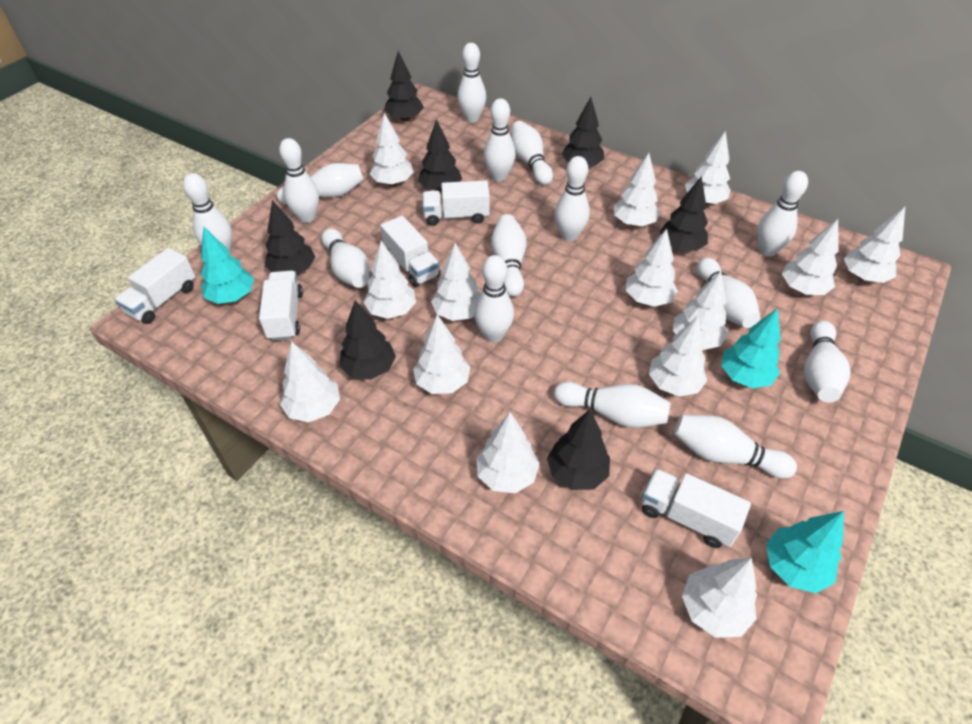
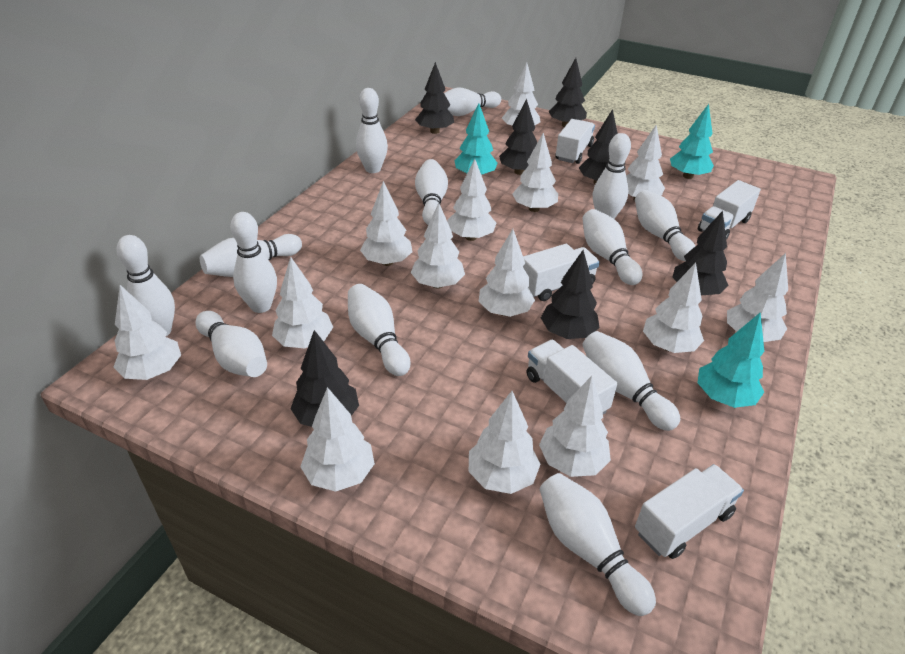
white bowling pin: [183,173,232,255] [277,163,364,205] [279,138,319,223] [321,228,369,288] [457,43,486,122] [474,255,514,343] [484,98,516,181] [491,214,526,297] [511,121,553,185] [554,156,590,242] [554,382,671,428] [674,415,797,479] [697,258,760,328] [757,171,808,257] [804,320,851,403] = 15 -> [116,235,175,336] [195,311,267,377] [200,234,302,277] [230,212,277,313] [348,284,411,376] [356,88,388,173] [415,159,448,225] [444,87,501,116] [540,473,656,616] [583,209,642,285] [583,331,680,431] [593,133,631,219] [635,190,695,261] = 13

